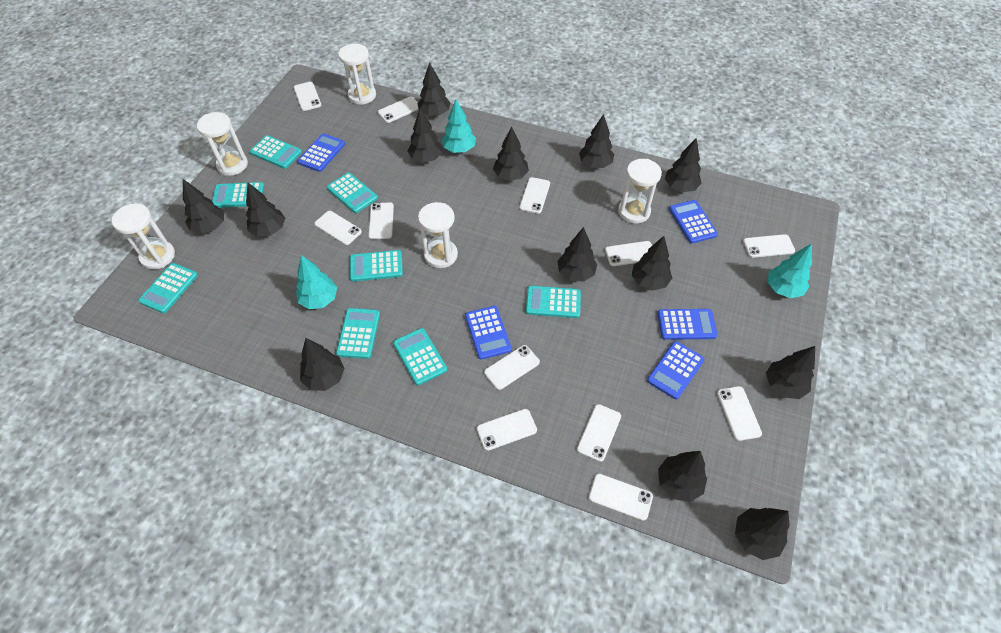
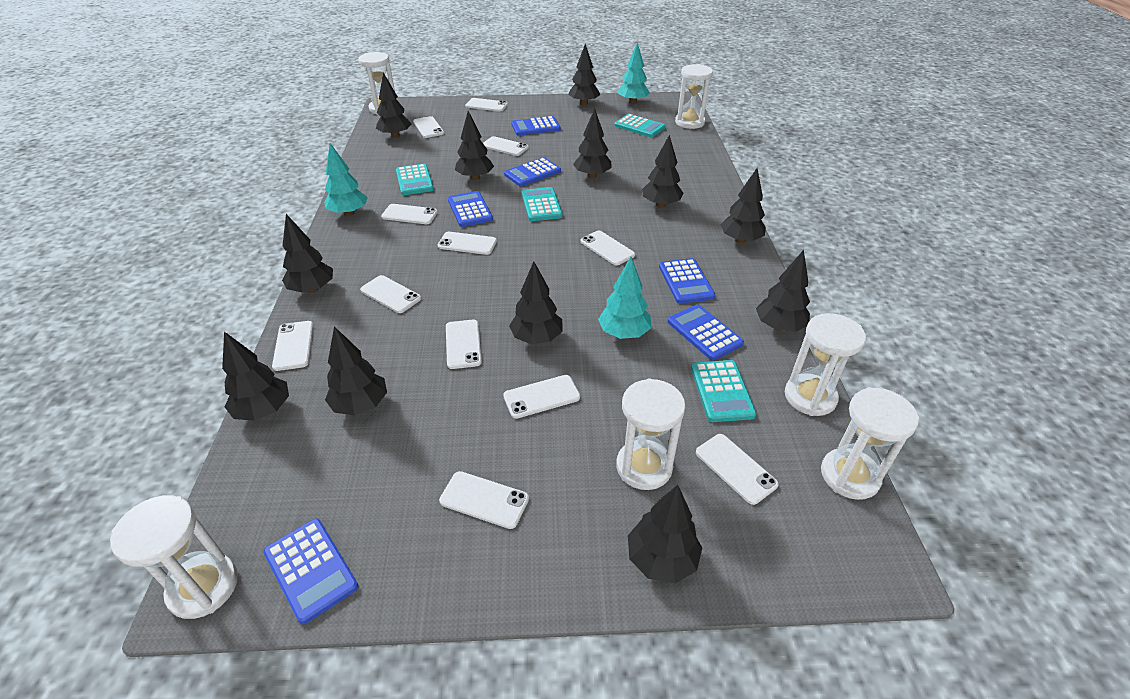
black tree: [183,179,224,234] [246,183,285,237] [300,338,345,391] [407,109,442,163] [417,63,451,116] [493,127,529,181] [557,227,597,282] [579,114,614,168] [632,236,672,291] [658,451,707,502] [665,138,702,192] [735,508,790,560] [766,346,815,399] = 13 -> [222,332,289,421] [282,214,333,293] [325,326,387,415] [376,72,412,138] [455,111,494,181] [509,261,562,344] [568,44,600,105] [573,108,612,178] [628,485,702,583] [642,135,684,208] [720,168,766,244] [756,250,810,332] = 12
blue calculator: [297,134,345,172] [465,306,512,360] [647,341,704,400] [657,309,718,340] [669,200,718,244] = 5 -> [263,518,358,624] [448,191,493,227] [504,157,561,187] [511,116,561,136] [659,258,715,304] [668,304,744,361] = 6
turquoise calculator: [138,263,198,313] [212,182,264,208] [250,135,302,169] [327,173,378,213] [336,308,380,359] [350,250,403,282] [393,328,447,386] [526,286,581,318] = 8 -> [396,164,434,195] [522,187,563,221] [614,114,666,137] [691,360,756,422] = 4
white hourglass: [112,203,175,269] [197,112,248,176] [338,44,376,105] [418,202,458,268] [618,159,662,224] = 5 -> [110,495,238,619] [358,52,395,115] [616,379,685,490] [675,64,713,129] [785,313,866,416] [821,387,919,500] = 6

